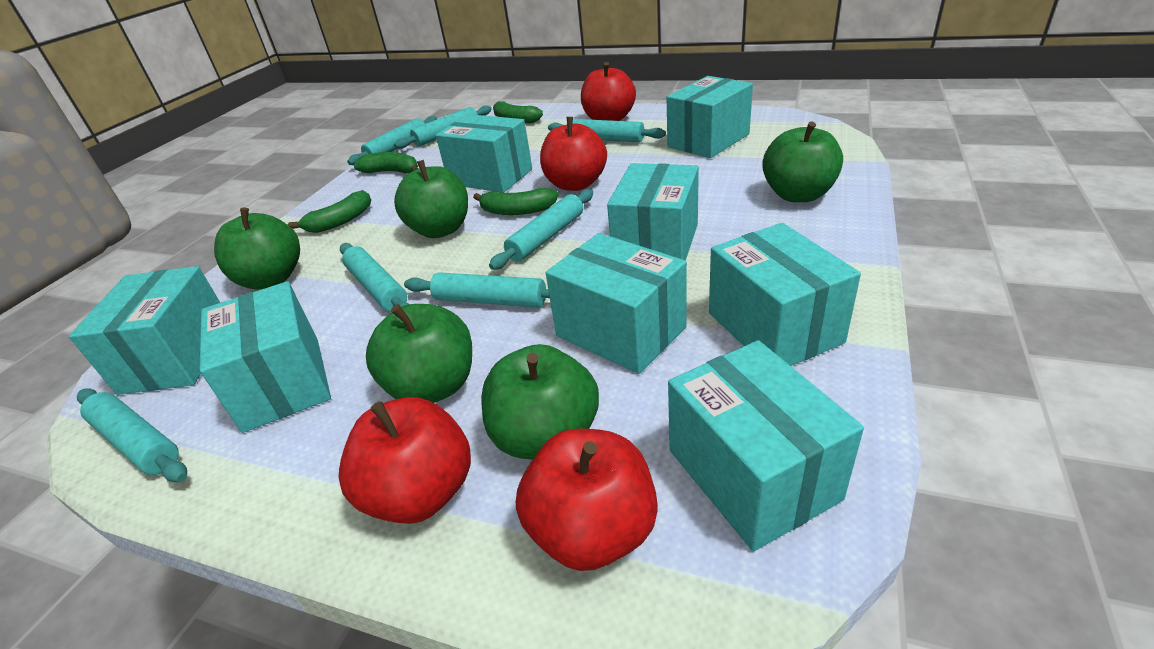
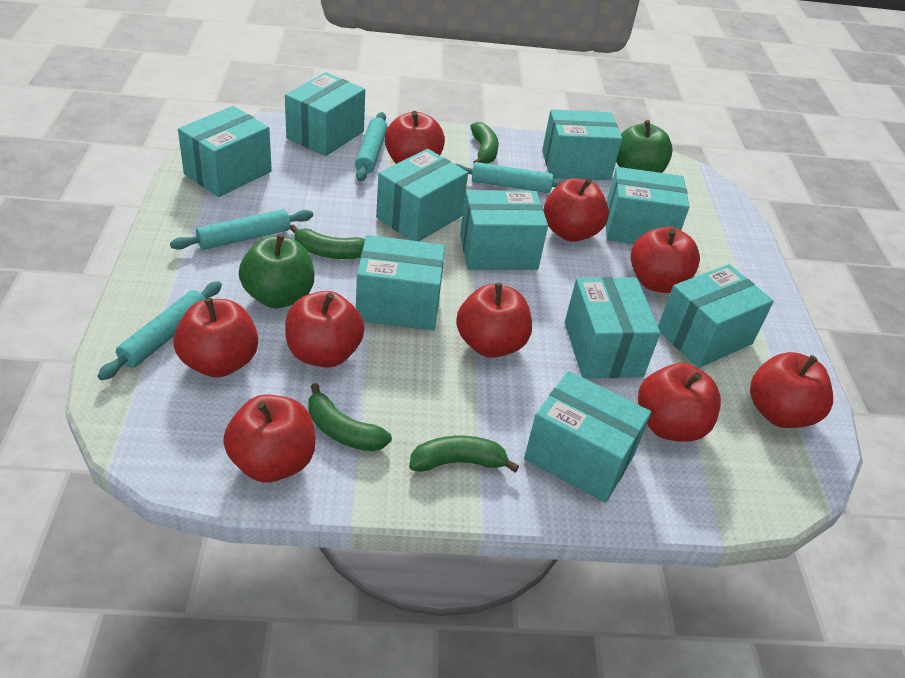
green apple: [214,208,300,289] [366,304,472,403] [394,160,468,238] [481,344,599,459] [762,122,843,202] = 5 -> [239,234,314,308] [616,120,673,173] = 2
red apple: [339,397,471,524] [516,429,658,571] [540,117,607,191] [581,62,636,121] = 4 -> [173,298,258,378] [223,394,315,482] [285,291,365,368] [385,111,445,164] [456,283,532,358] [544,178,609,242] [631,227,700,293] [638,363,721,442] [750,352,833,428] = 9
turquoise box: [69,266,220,395] [200,281,331,433] [436,114,532,193] [546,233,687,374] [607,163,699,261] [667,76,753,158] [668,340,864,551] [709,223,861,366] = 8 -> [178,106,272,197] [285,72,365,156] [356,235,445,330] [376,149,468,241] [460,190,548,270] [524,371,651,503] [542,109,622,180] [565,277,660,379] [605,167,689,244] [658,264,774,368] = 10
turquoise rolling pin: [77,388,187,482] [340,243,408,312] [347,116,437,165] [394,106,492,149] [404,272,550,307] [489,189,593,270] [548,119,666,142] = 7 -> [98,281,222,380] [170,209,313,250] [355,112,388,182] [455,162,563,193] = 4

